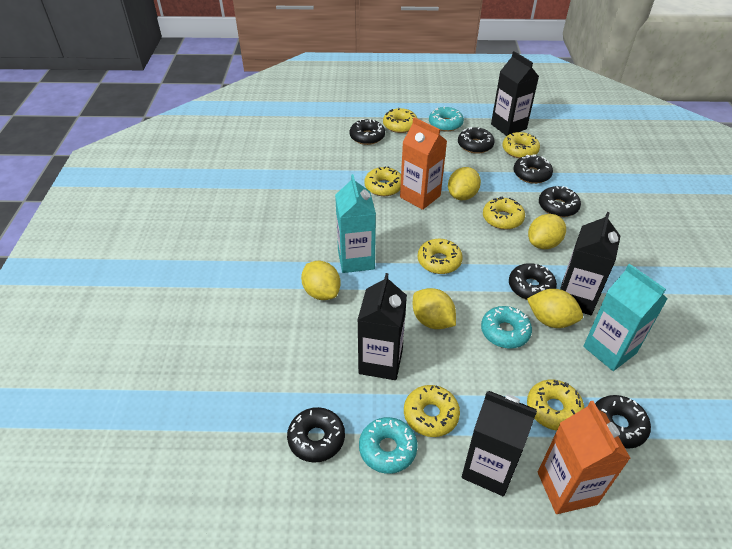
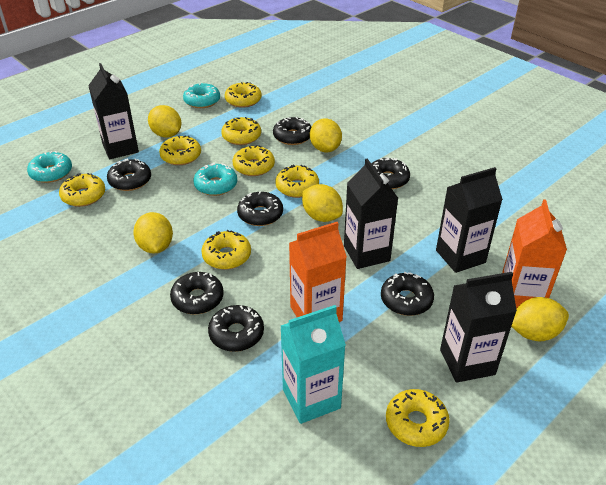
turquoise carton: [335,174,376,273] [583,264,668,371] = 2 -> [281,305,346,424] = 1
yellow donut: [364,166,401,196] [383,108,418,133] [404,385,460,437] [418,239,463,274] [483,196,525,229] [503,132,540,158] [527,380,585,431] = 7 -> [59,173,105,207] [159,135,201,165] [201,230,251,269] [221,117,261,145] [225,82,262,108] [233,145,275,176] [275,165,319,198] [386,389,450,447] = 8

